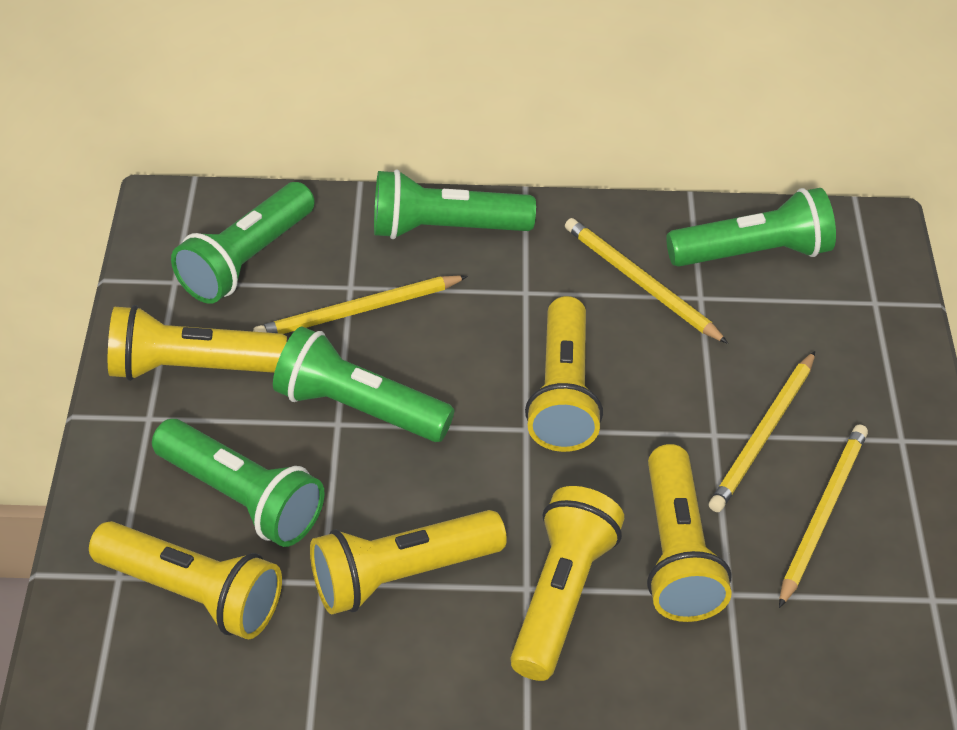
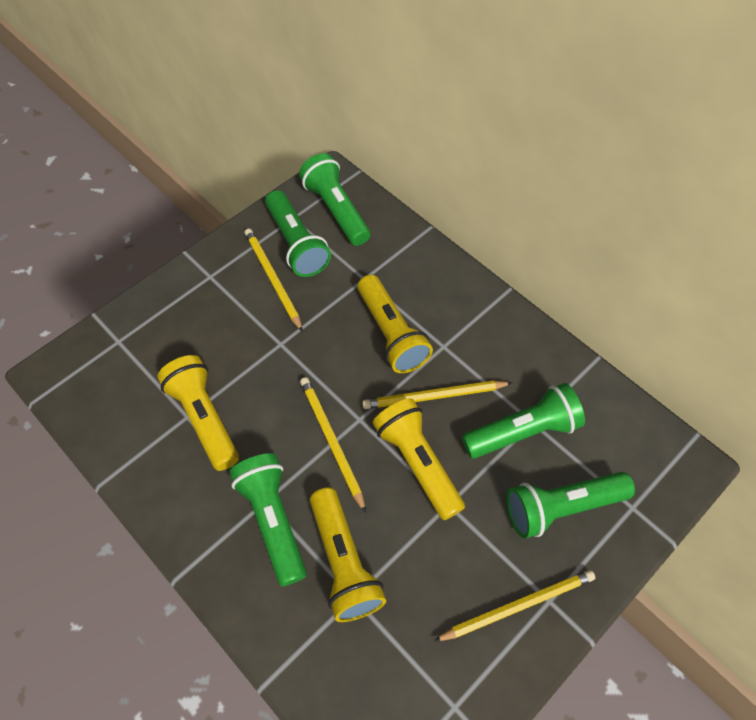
yellow flashlight: [89,521,282,639] [108,305,287,381] [310,510,507,615] [510,486,624,681] [525,296,603,452] [647,444,731,622] = 6 -> [157,355,239,471] [310,487,386,622] [357,275,433,373] [373,398,465,520] = 4

